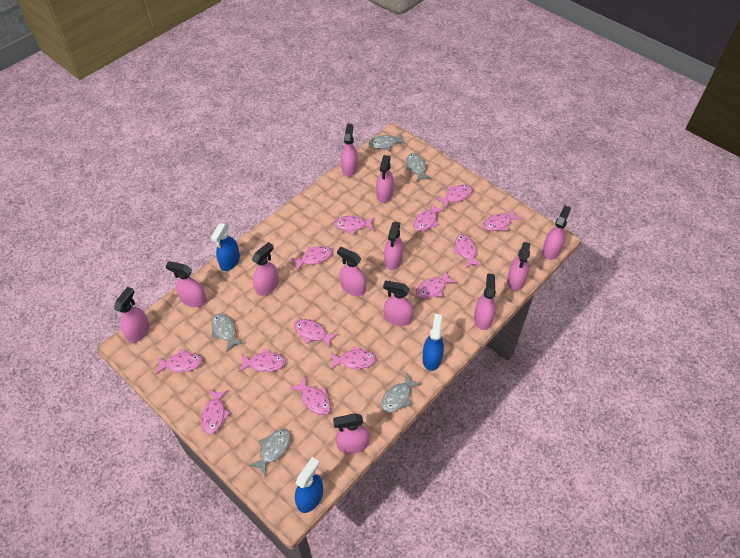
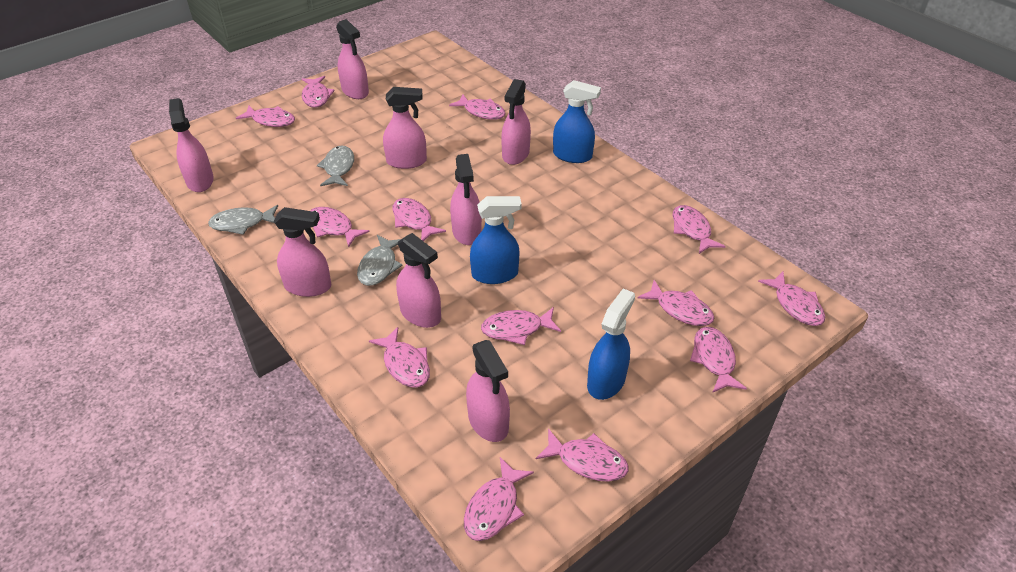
grey fish: [211,313,244,352] [249,429,291,476] [369,134,406,151] [381,373,421,413] [405,153,432,182] = 5 -> [208,205,278,235] [317,146,354,186] [357,235,403,286] = 3
pink spray bottle: [114,287,149,343] [166,261,207,307] [252,242,279,296] [333,413,370,454] [337,247,366,296] [341,123,358,177] [376,155,394,203] [383,281,413,326] [384,222,403,270] [474,273,496,330] [507,242,531,291] [542,206,571,260] = 12 -> [169,98,214,192] [274,207,331,297] [336,19,369,99] [383,87,427,169] [396,233,441,328] [450,154,482,245] [466,340,510,442] [501,79,531,165] = 8

